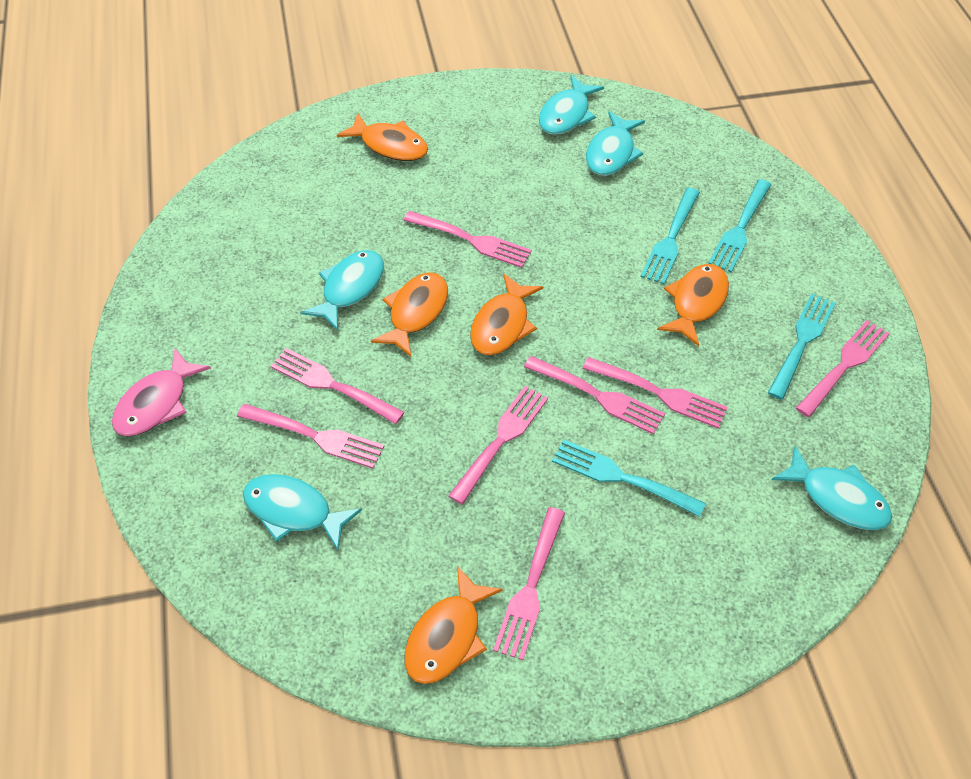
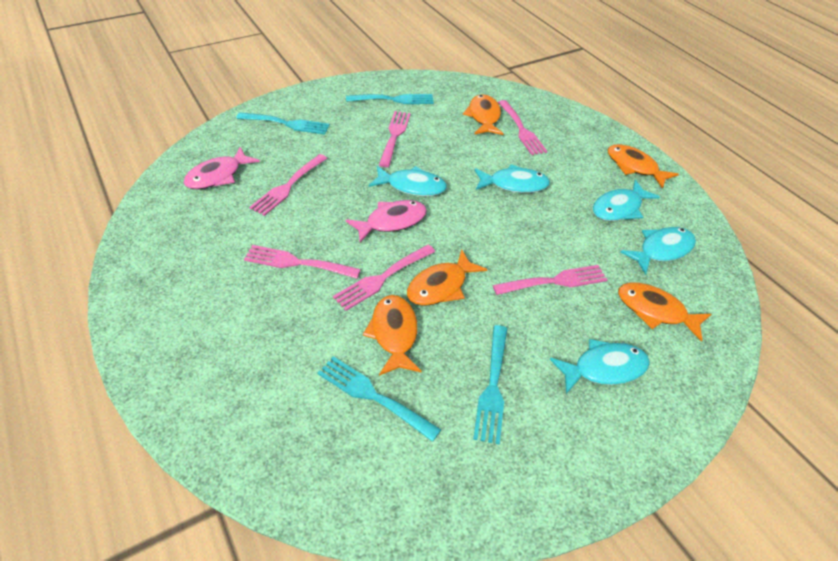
pink fish: [112,348,211,436] = 1 -> [183,147,260,189] [346,200,427,243] = 2
pink fork: [237,404,384,469] [271,348,405,424] [403,211,532,268] [448,386,548,504] [493,507,565,660] [524,356,665,434] [582,357,728,429] [796,320,890,417] = 8 -> [244,245,361,279] [249,154,327,216] [333,245,435,311] [379,111,411,167] [493,265,607,295] [498,100,547,155] = 6

